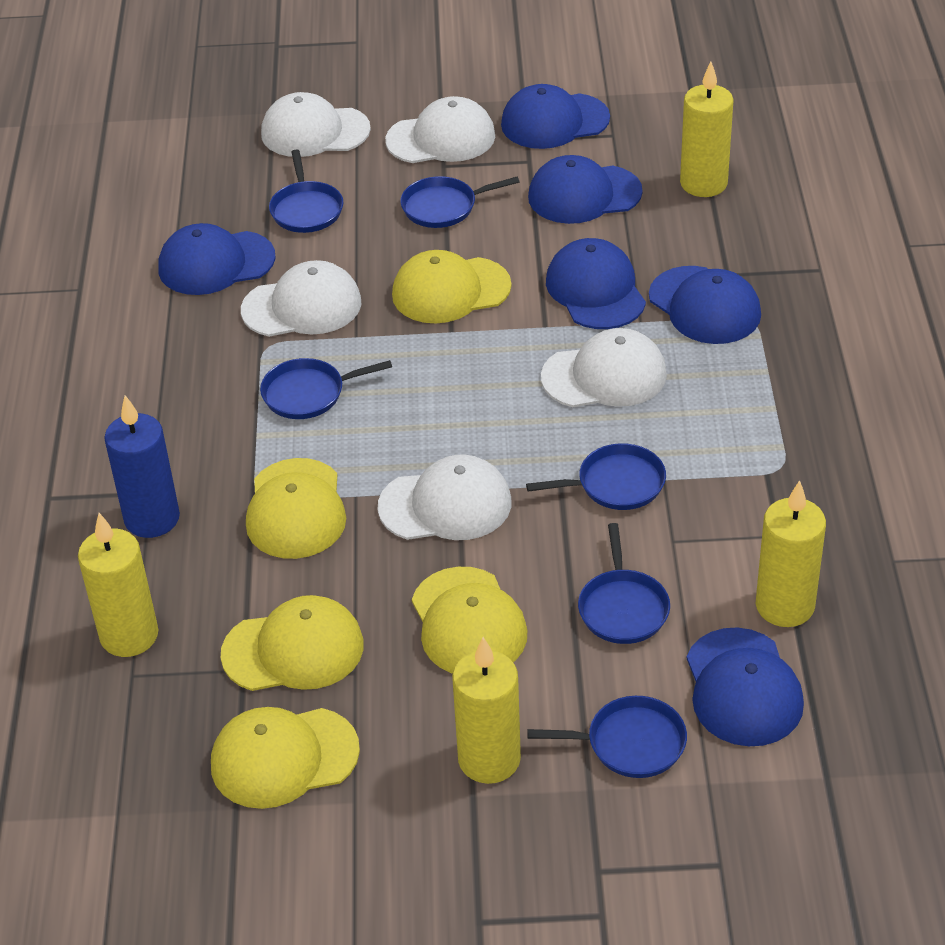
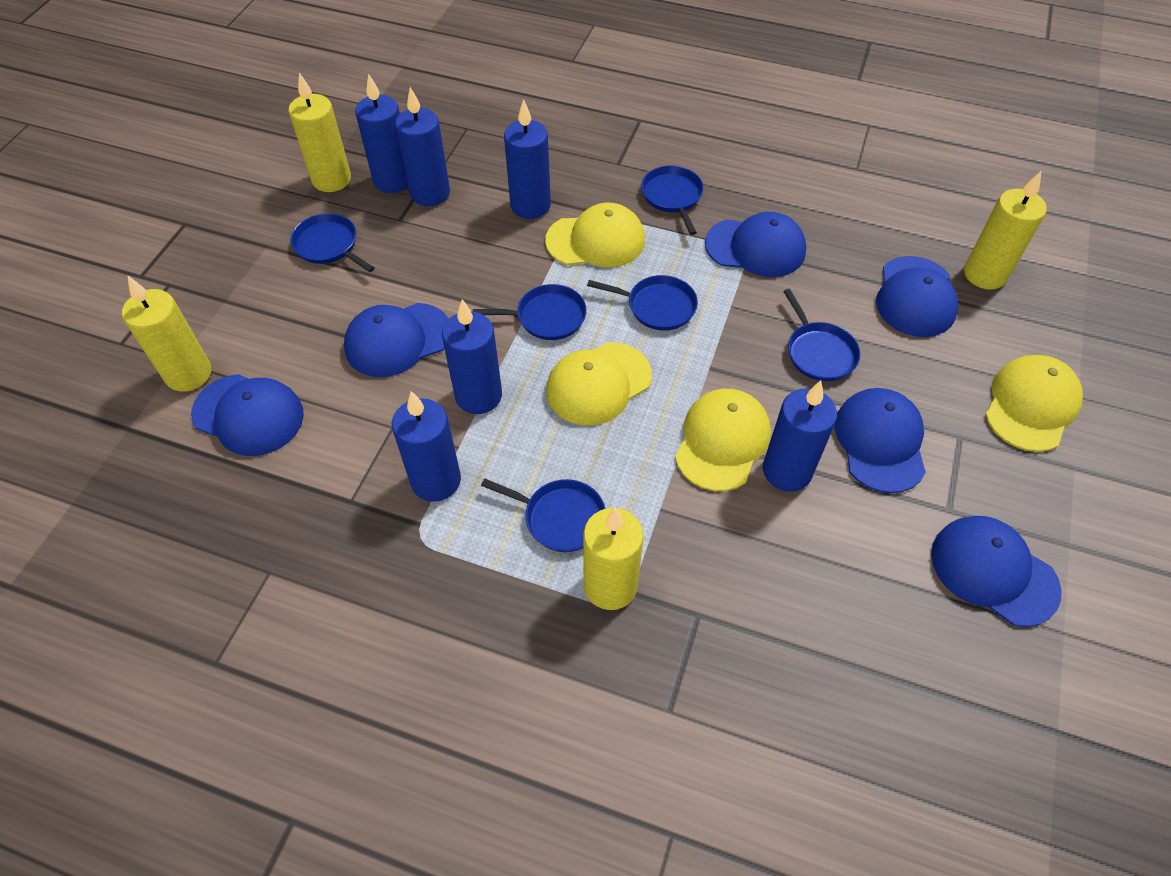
blue candle: [104,395,180,538] = 1 -> [355,74,408,193] [392,391,461,502] [395,87,450,206] [442,299,502,414] [504,99,551,219] [763,381,837,492] = 6
white cap: [241,260,361,337] [261,92,371,157] [378,455,511,540] [385,96,495,163] [541,328,667,407] = 5 -> none = 0
yellow cap: [211,707,360,809] [221,595,364,691] [246,458,346,559] [392,250,512,323] [412,567,527,674] = 5 -> [545,203,645,267] [546,342,652,425] [675,389,771,491] [985,355,1083,452] = 4

